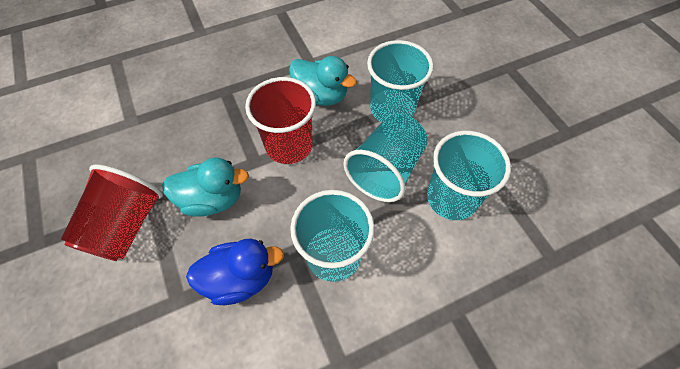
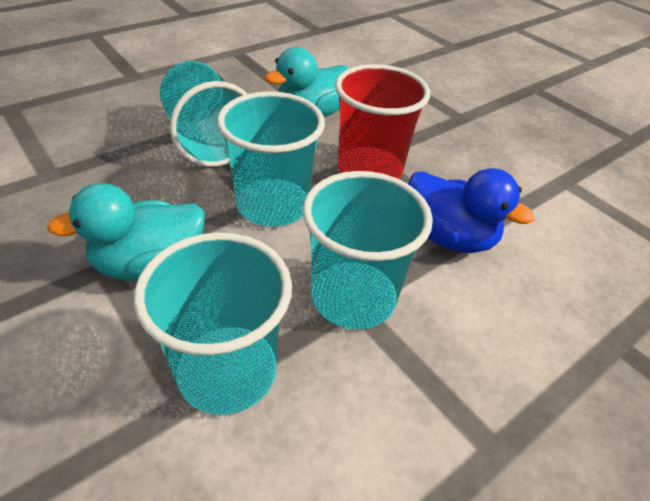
red cup: [61,164,163,261] [245,77,316,164] = 2 -> [335,64,430,179] = 1

